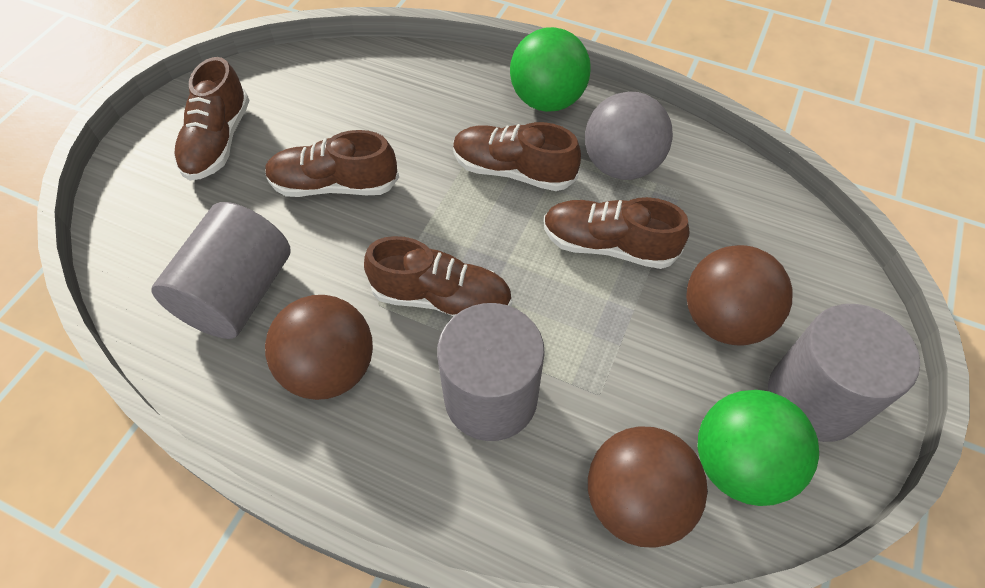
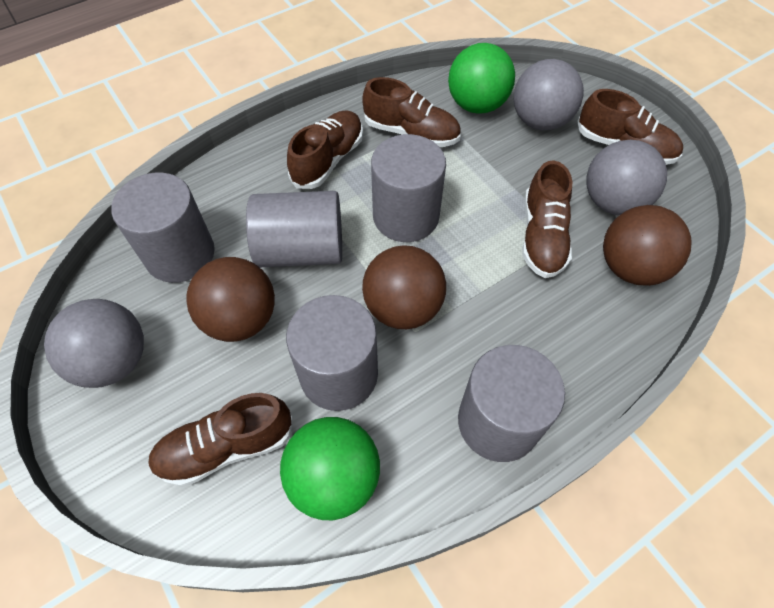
grey ball: [585,92,673,180] = 1 -> [44,299,144,388] [514,59,584,130] [586,140,667,215] = 3
grey cylinder: [151,202,291,339] [437,303,545,441] [768,304,920,442] = 3 -> [111,173,215,283] [246,191,342,267] [286,295,378,411] [371,134,446,242] [458,345,565,462] = 5

